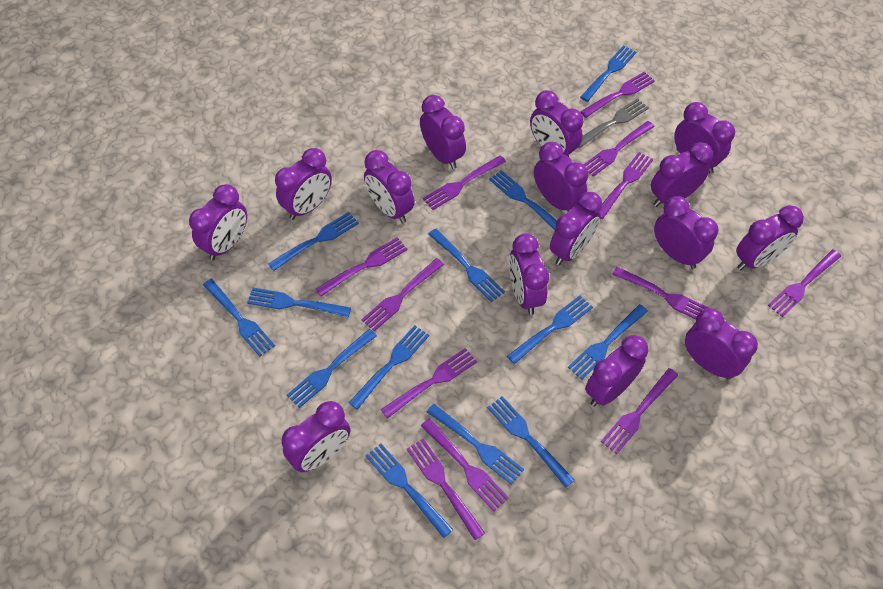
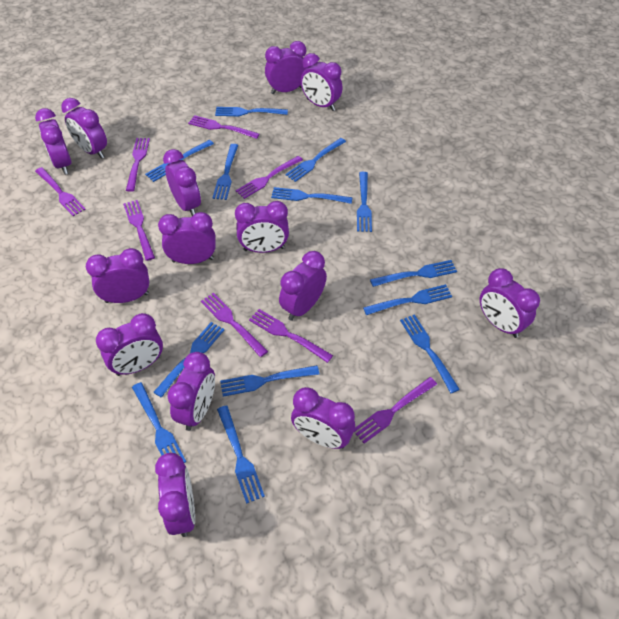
grey fork: [579,98,649,148] = 1 -> none = 0
purple clock: [189,184,247,260] [275,148,332,220] [281,401,350,472] [364,150,415,223] [420,95,466,169] [509,233,549,315] [530,90,583,157] [534,142,588,211] [550,192,602,265] [585,335,648,407] [651,142,713,207] [654,196,718,269] [674,102,735,174] [685,308,758,380] [736,205,804,270] = 15 -> [35,108,72,175] [61,98,107,159] [86,248,149,303] [96,313,163,376] [155,453,195,537] [158,212,216,264] [163,149,201,216] [168,352,215,431] [235,201,289,253] [265,41,307,94] [279,251,327,321] [291,387,355,449] [301,53,343,111] [480,268,540,338] = 14
purple fork: [315,237,407,296] [361,258,444,331] [381,348,477,418] [407,439,485,540] [421,418,509,511] [423,155,506,210] [580,72,655,118] [583,121,655,177] [599,152,653,219] [601,368,678,454] [612,267,708,319] [768,250,841,317] = 12 -> [35,167,86,216] [123,200,155,261] [126,138,150,192] [188,115,259,139] [201,293,268,357] [236,156,303,199] [249,309,333,363] [354,377,437,444] = 8

